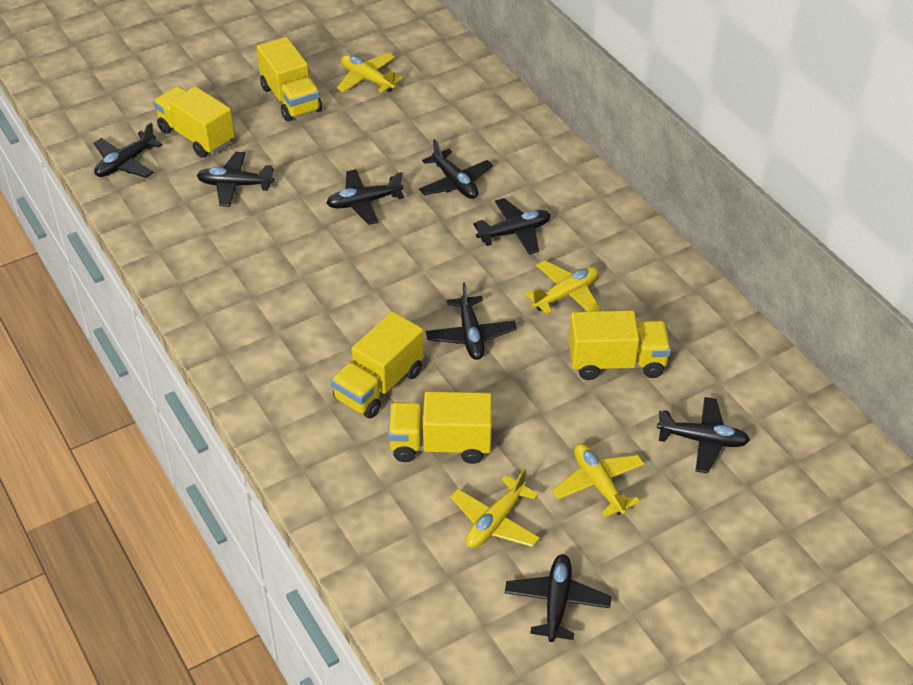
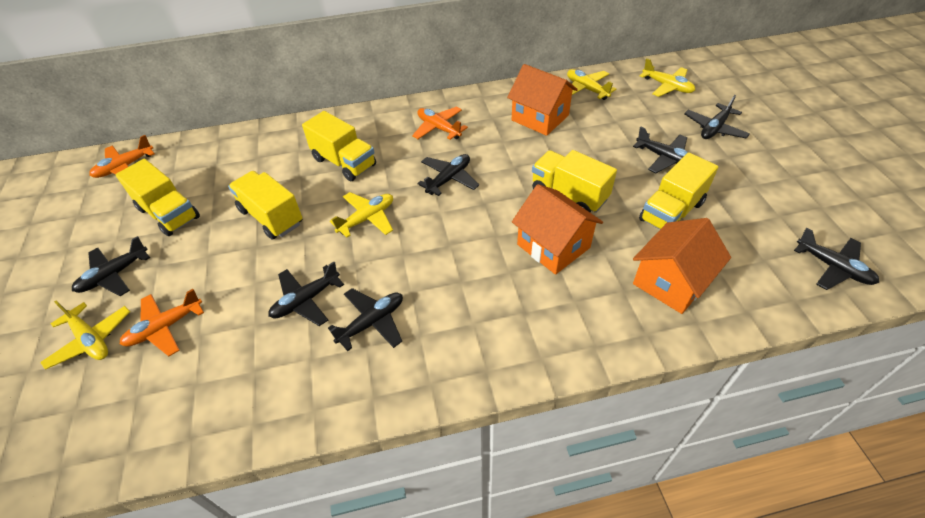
black plane: [94,123,162,178] [197,152,274,207] [326,169,404,225] [419,139,493,199] [426,282,517,360] [473,198,551,255] [505,554,611,642] [657,397,750,473] = 8 -> [72,236,150,296] [268,262,344,326] [328,288,403,351] [417,154,479,196] [633,127,688,173] [684,95,750,139] [794,228,879,290] = 7
orange house: none = 0 -> [507,64,578,136] [512,184,603,275] [633,218,731,314] = 3
orange plane: none = 0 -> [89,135,155,178] [120,289,204,356] [412,107,468,140] = 3

